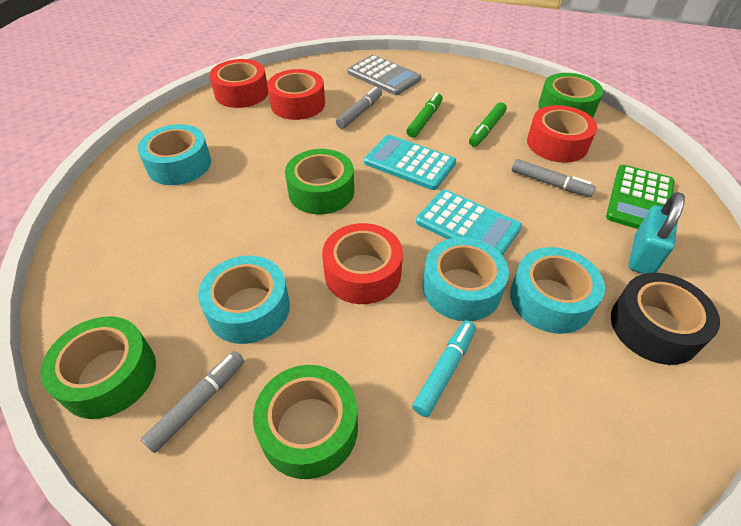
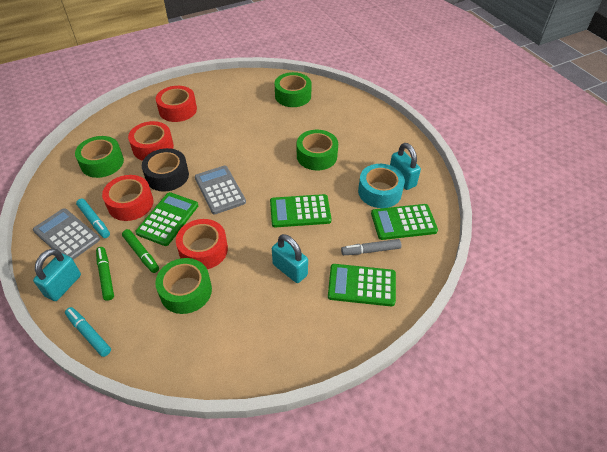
green calculator: [606,165,674,229] = 1 -> [135,192,198,246] [270,194,331,227] [328,264,396,307] [371,204,438,240] = 4
grey calculator: [347,55,421,95] = 1 -> [33,208,100,260] [195,165,246,214] = 2
grey marker: [141,351,244,453] [336,87,382,129] [512,159,596,197] = 3 -> [341,239,401,255] = 1
turquoise calculator: [364,135,456,190] [416,190,522,256] = 2 -> none = 0
turquoise marker: [412,320,476,417] = 1 -> [65,307,111,357] [76,199,110,238] = 2
turquoise padlock: [629,192,685,274] = 1 -> [33,249,81,301] [272,234,308,283] [390,143,421,190] = 3
turquoise tape: [137,124,211,185] [198,256,290,344] [422,237,509,321] [510,247,605,334] = 4 -> [358,164,405,208] = 1

